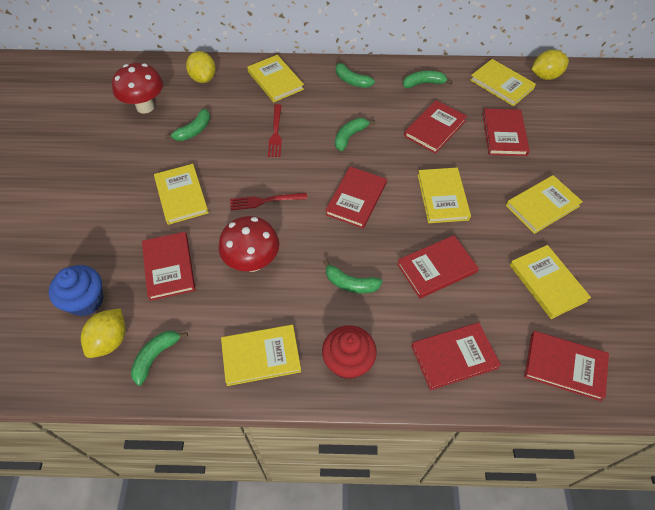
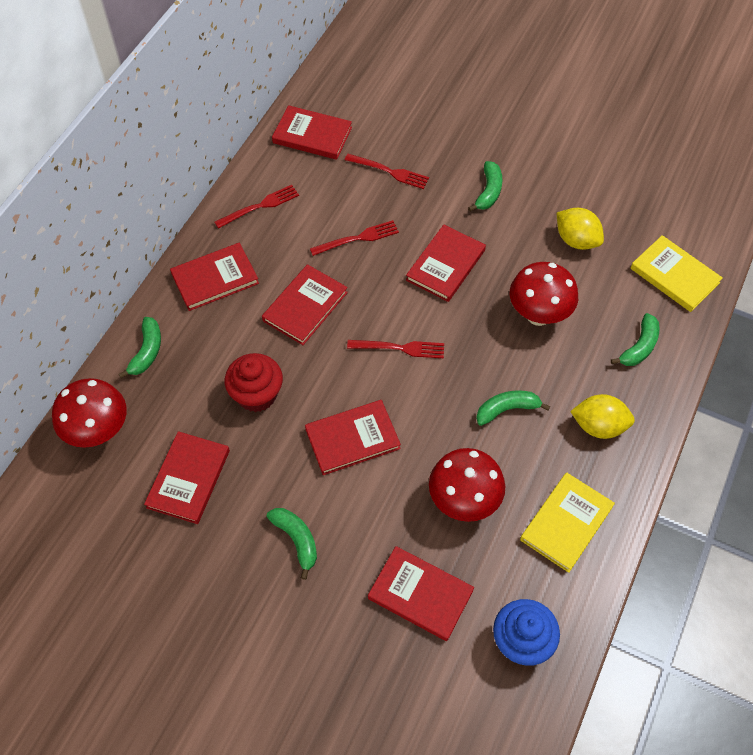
green banana: [131,331,188,386] [165,109,210,141] [323,259,382,294] [335,118,375,151] [336,59,375,88] [403,71,453,88] = 6 -> [119,317,161,378] [267,508,317,580] [468,161,503,212] [476,390,550,426] [611,313,660,366] = 5
red fork: [230,193,307,210] [268,104,282,157] = 2 -> [215,185,299,229] [310,220,399,256] [345,154,429,189] [347,340,444,358] = 4
red mushroom: [112,63,163,114] [218,216,279,272] = 2 -> [52,378,127,448] [429,448,505,522] [510,262,578,326] = 3
yellow book: [154,164,209,225] [221,325,301,386] [247,55,304,102] [418,168,471,223] [470,59,536,106] [506,175,583,234] [510,245,591,319] = 7 -> [520,472,615,573] [630,235,723,312] = 2
yellow lemon: [81,309,126,358] [186,51,216,83] [532,50,569,80] = 3 -> [557,208,604,250] [570,394,635,439] = 2

